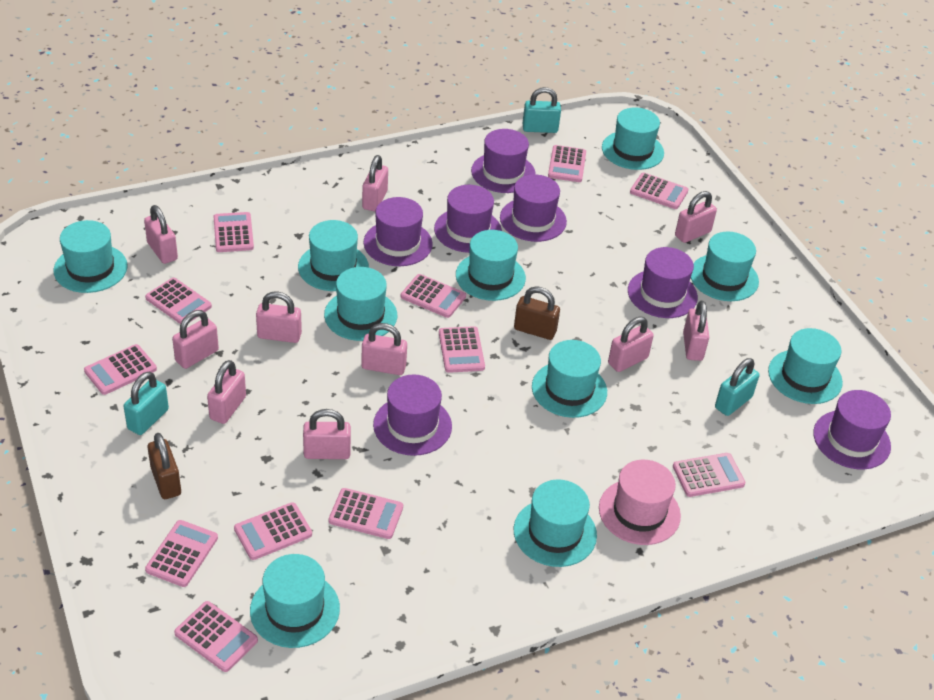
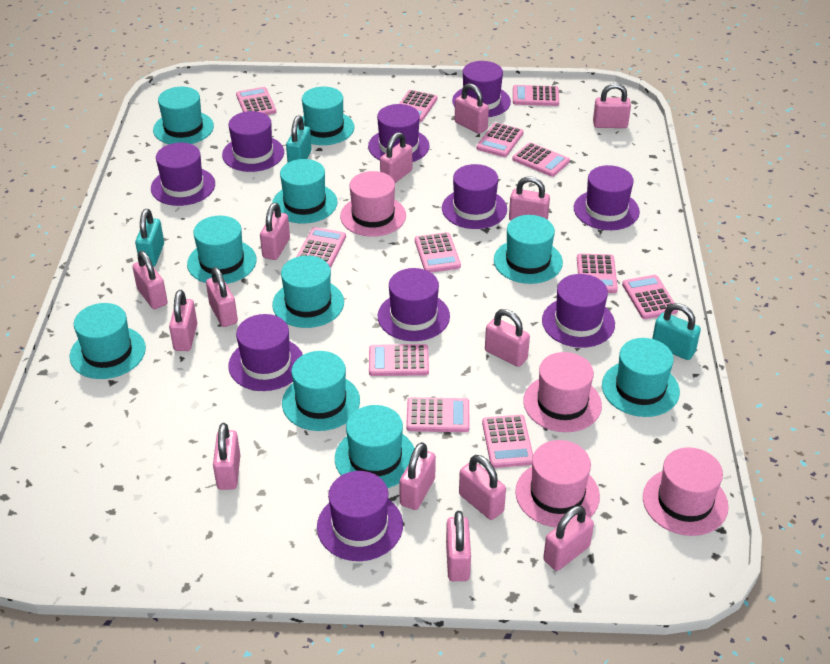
brown padlock: [147,433,181,499] [514,286,560,340] = 2 -> none = 0
pink hat: [599,460,681,545] = 1 -> [340,171,406,237] [515,440,600,527] [523,352,602,432] [643,447,729,536] = 4
pink padlock: [144,205,178,264] [172,310,219,369] [207,360,246,424] [256,292,302,343] [303,409,351,459] [361,323,407,375] [362,155,388,211] [608,317,654,372] [675,191,717,243] [683,300,710,361] = 10 -> [132,251,168,309] [169,290,198,351] [206,267,238,327] [213,423,240,490] [260,202,290,260] [380,132,412,183] [399,442,436,510] [446,511,471,581] [455,83,489,134] [459,455,506,520] [485,309,530,367] [509,177,550,221] [543,506,594,571] [593,83,631,128] = 14
purple hat: [364,197,433,266] [373,375,452,456] [434,185,502,253] [471,129,536,193] [500,175,567,242] [628,247,698,318] [813,390,891,470] = 7 -> [151,143,215,206] [222,111,284,172] [228,314,303,391] [317,471,403,561] [368,104,430,162] [378,268,450,341] [442,164,507,229] [452,61,511,117] [542,274,615,348] [574,165,640,230] = 10

